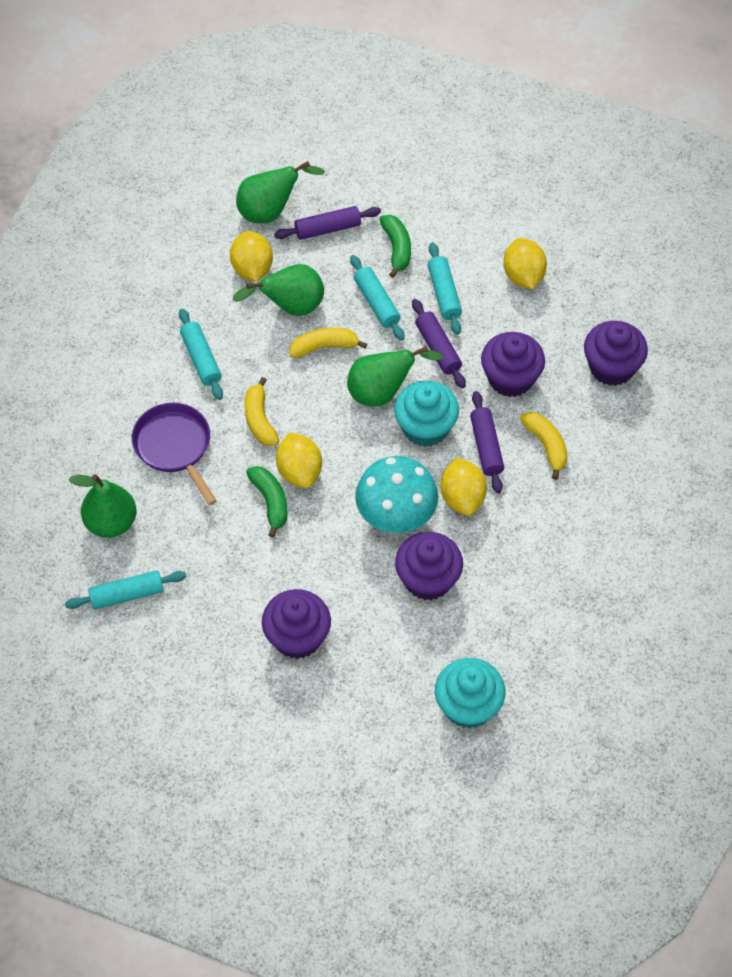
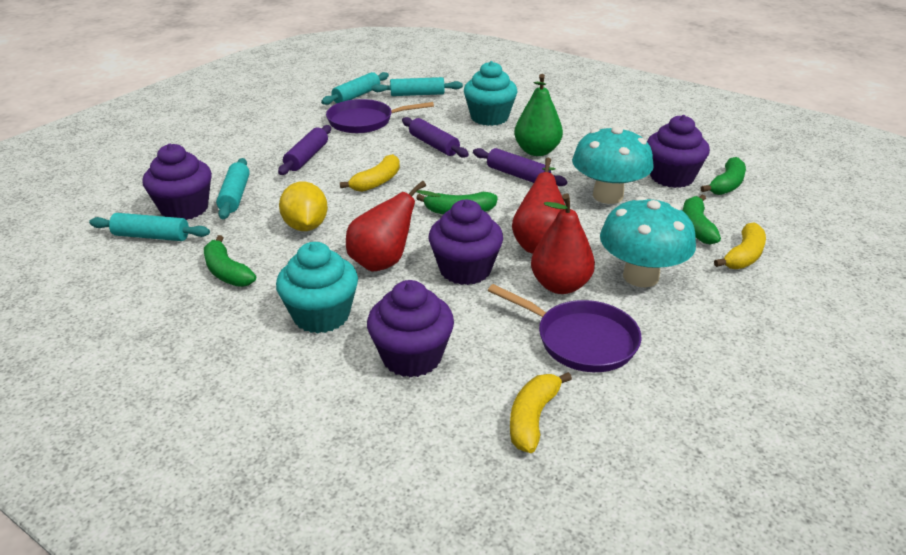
green banana: [246,466,288,537] [380,215,411,278] = 2 -> [204,235,256,287] [416,192,498,214] [683,194,721,245] [701,157,746,195] = 4
green pear: [68,474,136,538] [233,264,324,316] [236,161,325,224] [347,346,444,406] = 4 -> [514,74,563,156] = 1
purple pan: [132,403,217,505] = 1 -> [326,99,434,133] [488,284,642,372] = 2
red pear: none = 0 -> [346,181,441,272] [512,158,565,254] [531,193,595,294] = 3
turquoise mushroom: [355,456,438,533] = 1 -> [572,127,654,204] [600,196,696,287] = 2
yellow lemon: [230,231,273,282] [276,432,322,488] [440,457,487,516] [503,238,547,289] = 4 -> [279,182,328,231] = 1

